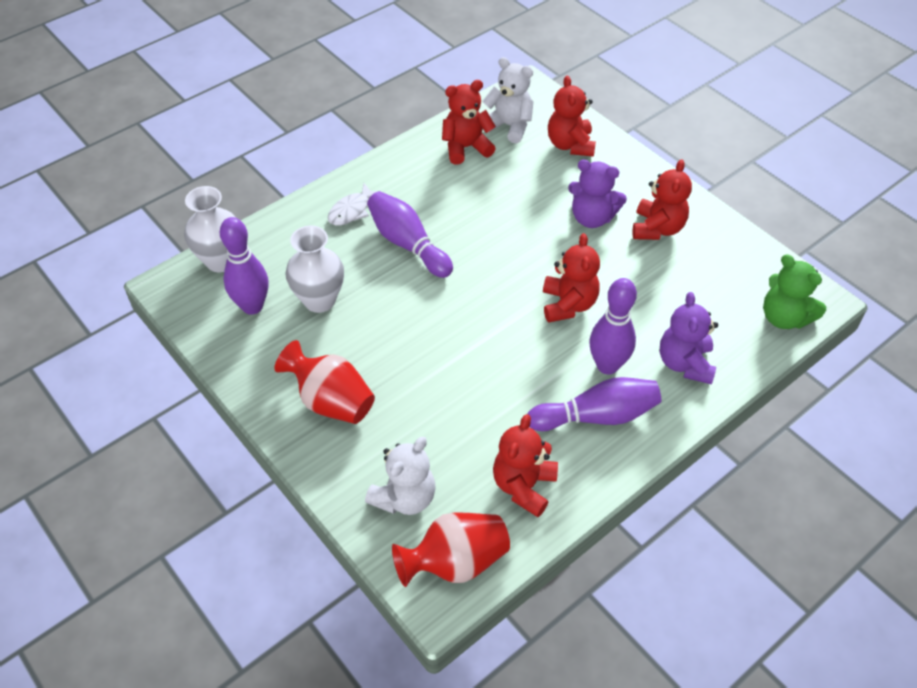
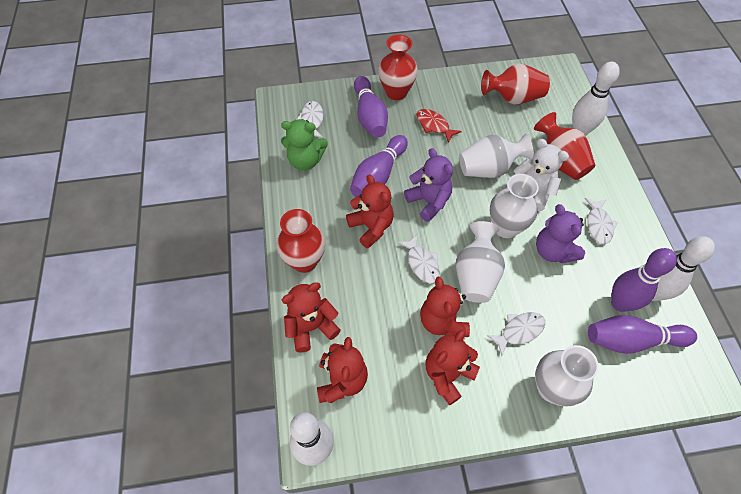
red fish: none = 0 -> [417,109,462,143] = 1
red vase: [275,340,375,424] [392,512,510,587] = 2 -> [277,209,325,273] [378,35,418,100] [481,64,550,105] [534,112,595,180] = 4
white bowling pin: none = 0 -> [290,412,334,466] [572,62,620,136] [652,236,715,301] = 3
white fish: [328,183,376,226] = 1 -> [296,101,324,138] [398,234,439,283] [487,312,545,356] [585,198,618,244] = 4
white teddy bear: [365,437,436,515] [482,57,534,144] = 2 -> [507,139,569,211] = 1
white vase: [184,186,236,272] [285,226,344,313] = 2 -> [456,221,505,303] [459,134,534,178] [490,174,539,238] [535,345,599,407] = 4

